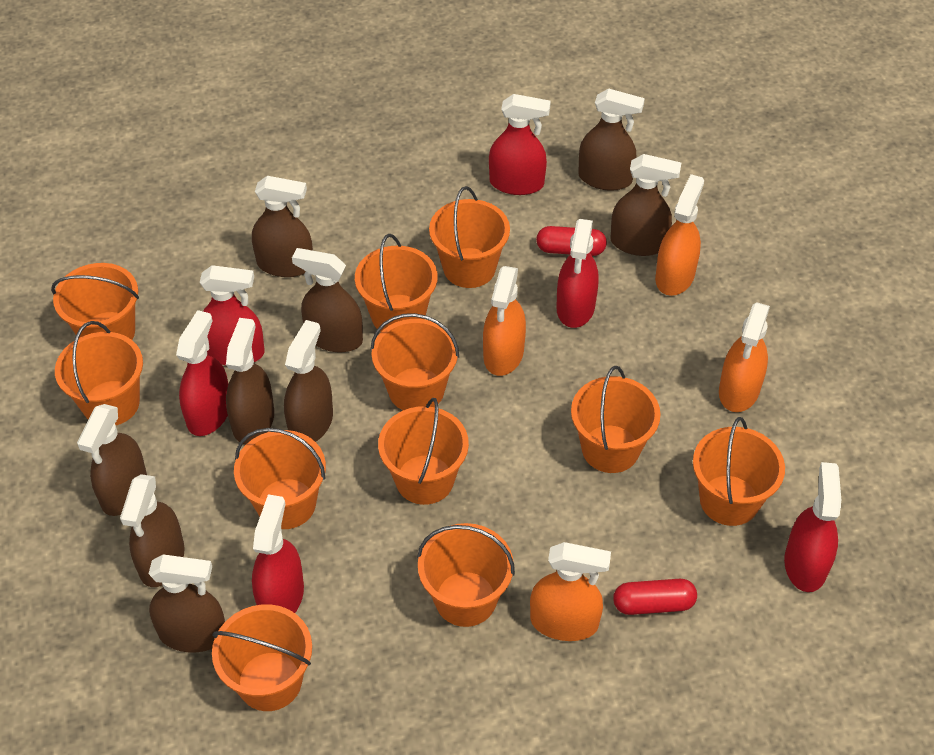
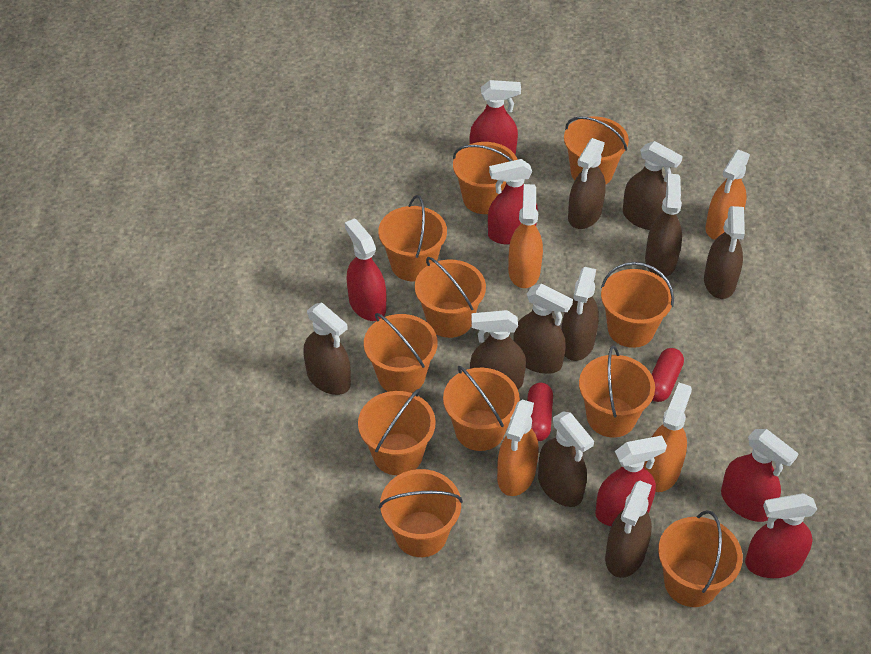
brown spray bottle: [77,404,147,516] [120,474,185,587] [149,554,225,652] [226,318,274,444] [252,176,313,277] [284,320,333,442] [292,248,363,352] [578,88,645,191] [611,154,681,256] = 9 -> [303,302,351,395] [470,310,526,389] [513,283,573,374] [538,412,594,507] [561,267,599,361] [568,138,606,229] [605,480,652,578] [623,141,683,230] [645,174,682,277] [704,206,745,299] = 10

